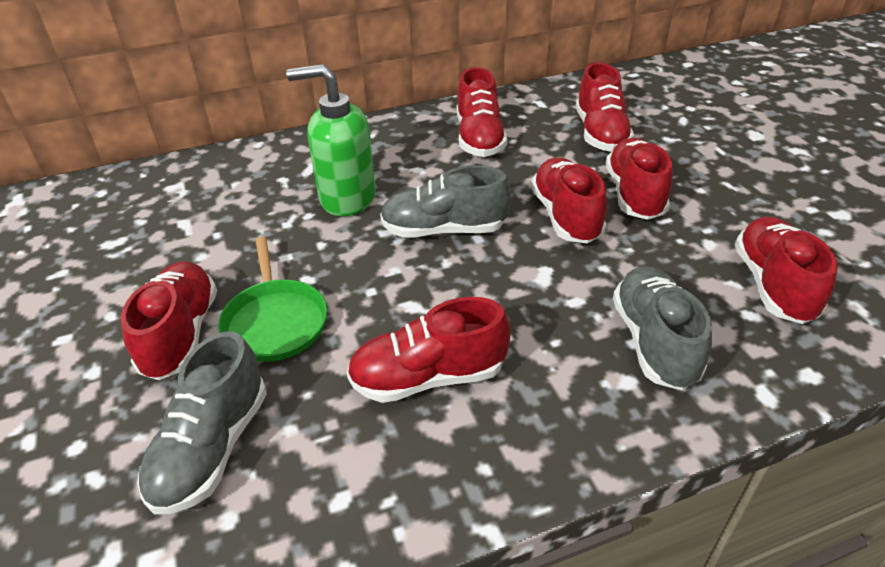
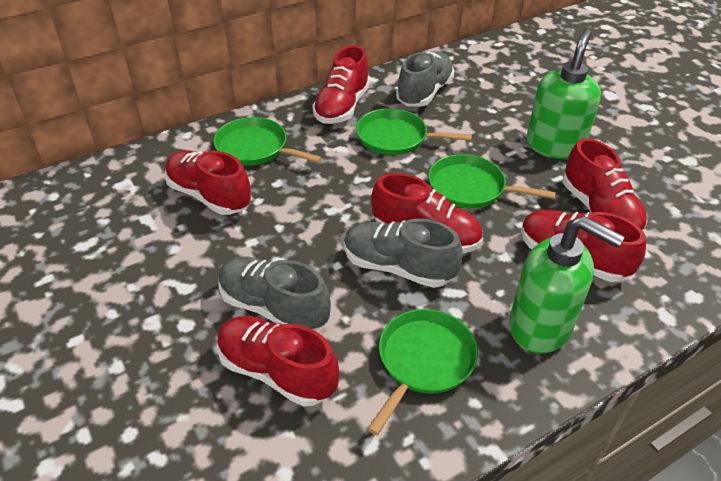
green pan: [218,237,327,362] = 1 -> [214,117,322,166] [356,108,472,155] [367,309,478,435] [428,154,556,209] = 4
green soap dispenser: [286,64,376,216] = 1 -> [509,216,625,354] [526,29,601,159] = 2
red shoe: [121,261,217,380] [347,297,510,403] [457,67,507,157] [531,158,607,244] [576,62,634,152] [606,138,673,220] [735,216,838,324] = 7 -> [164,150,251,215] [217,316,339,407] [312,45,370,124] [371,173,482,254] [521,209,646,282] [563,138,647,231] = 6

